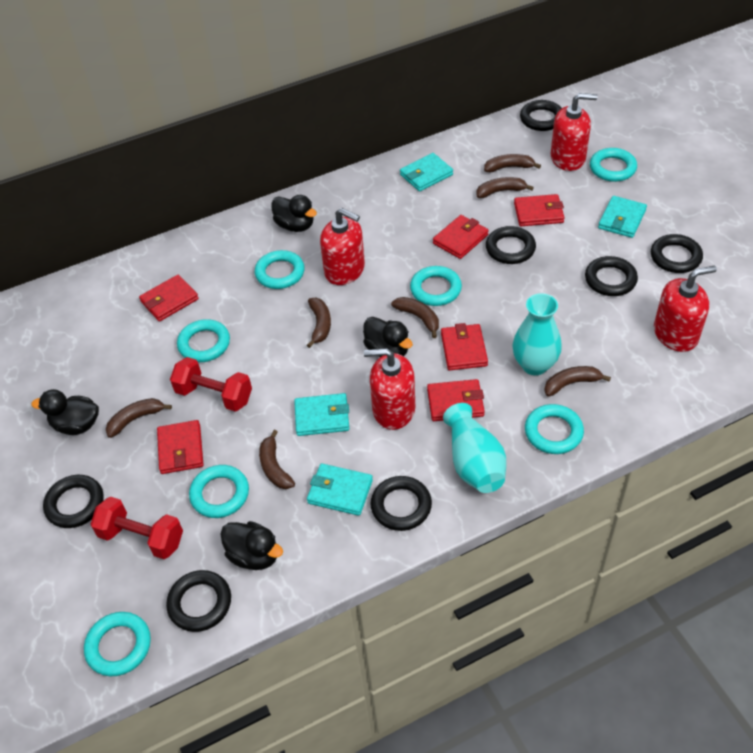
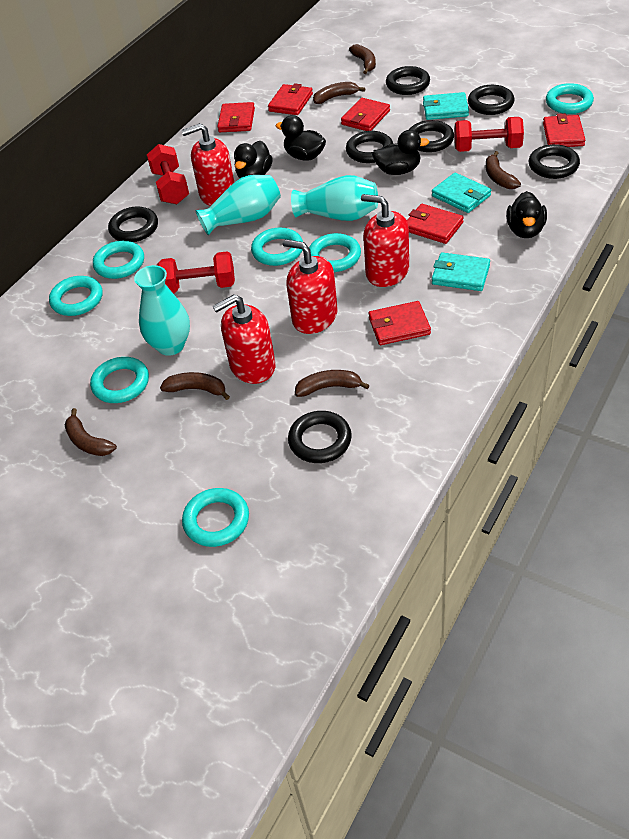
brown banana: [106,398,172,438] [259,430,295,489] [307,298,331,348] [391,297,439,338] [476,177,534,198] [484,154,541,173] [544,366,611,397] = 7 -> [65,408,117,456] [160,372,230,400] [295,370,369,397] [313,82,365,104] [349,44,376,74] [486,151,521,189] = 6
red dumbbell: [91,497,183,559] [170,357,252,412] = 2 -> [147,144,189,204] [157,251,235,293] [454,117,524,152] = 3
turquoise vase: [443,403,506,493] [513,293,562,375] = 2 -> [134,265,190,356] [196,175,281,235] [291,175,378,221] = 3
turquoise wallet: [294,393,349,436] [307,464,373,516] [400,153,453,192] [598,196,647,238] = 4 -> [423,92,469,120] [432,173,491,213] [432,252,490,291] = 3

